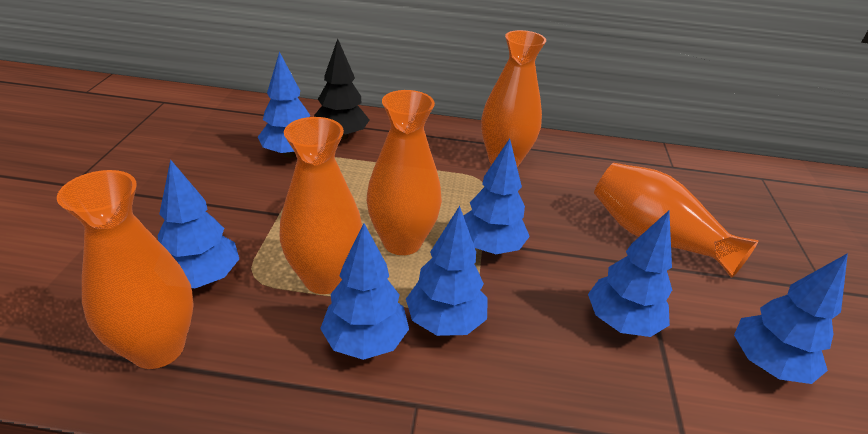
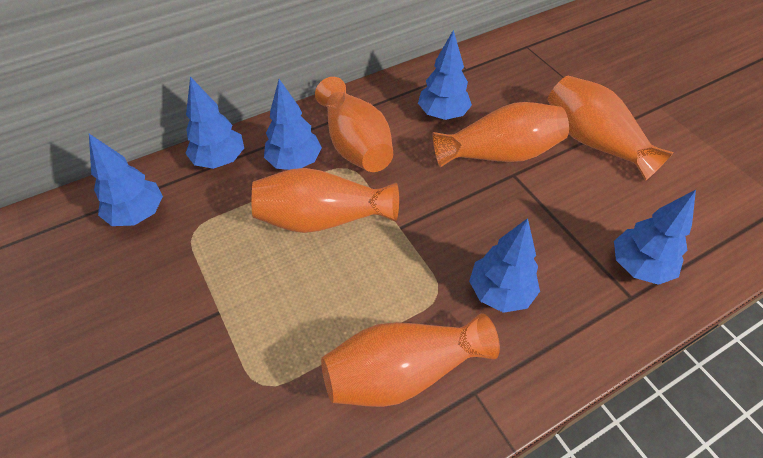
black tree: [314,39,369,140] = 1 -> none = 0
blue tree: [158,159,239,288] [258,52,310,158] [320,223,409,360] [406,206,488,336] [464,138,530,254] [588,211,672,337] [734,253,848,384] = 7 -> [89,134,163,226] [185,76,244,169] [264,79,322,170] [418,30,472,120] [469,218,540,313] [614,190,696,285] = 6

